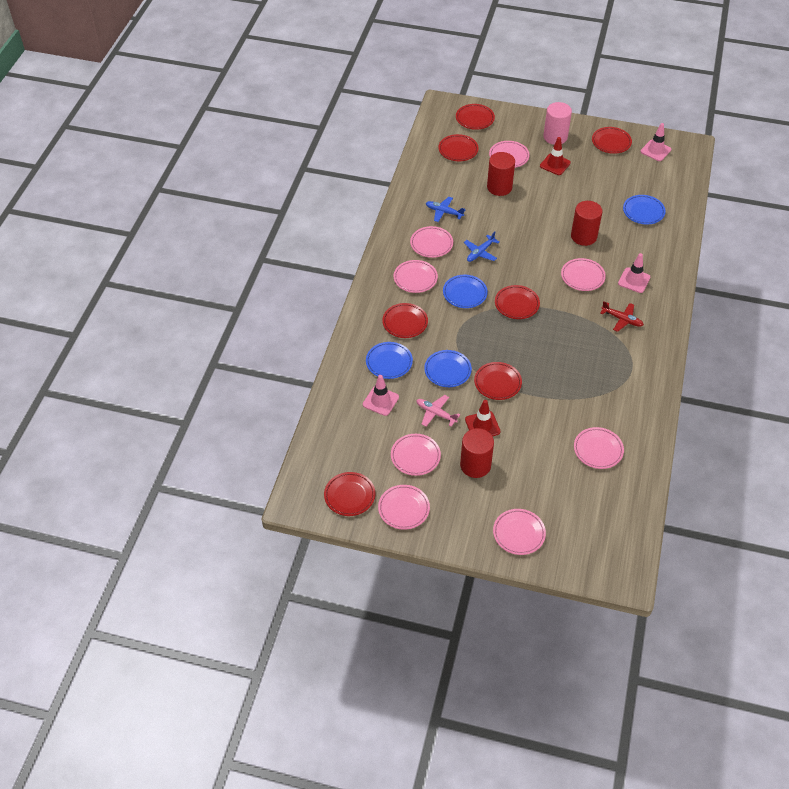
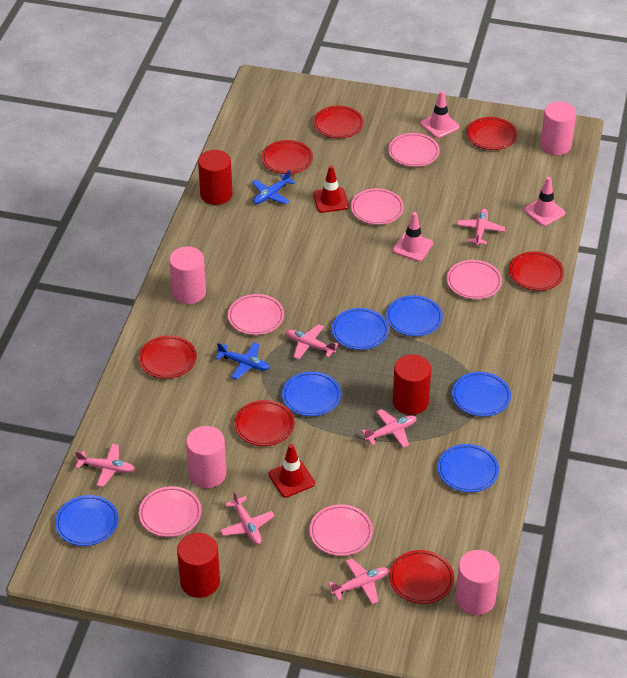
blue plate: [366,342,413,379] [424,350,472,387] [443,275,488,308] [623,195,666,225] = 4 -> [55,495,118,546] [282,372,341,416] [332,308,389,350] [386,295,443,336] [438,444,499,492] [452,372,511,417] = 6
pink cylinder: [543,102,572,145] = 1 -> [169,247,206,304] [186,426,227,488] [455,550,500,615] [540,102,576,155] = 4
pink plane: [416,395,460,427] = 1 -> [75,444,135,487] [220,491,275,544] [286,324,338,359] [328,558,389,604] [362,409,417,448] [457,208,505,245] = 6
pink plate: [378,485,430,530] [391,434,441,476] [394,260,438,293] [410,226,453,258] [489,141,530,168] [493,509,546,555] [561,258,606,291] [574,427,624,469] = 8 -> [139,486,202,537] [228,294,284,335] [309,504,373,556] [351,188,404,225] [388,133,440,167] [447,260,502,299] = 6
red plane: [600,301,644,332] = 1 -> none = 0

